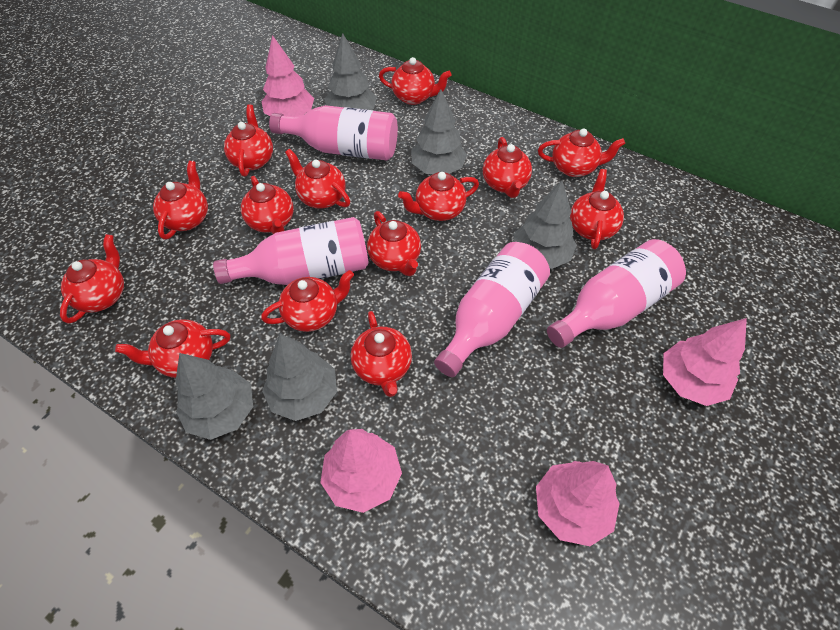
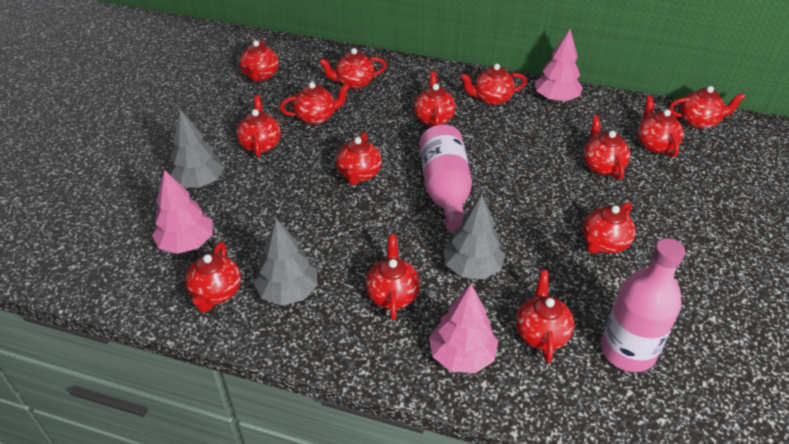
grey tree: [175,353,253,440] [262,334,337,421] [325,33,377,110] [411,89,467,174] [514,180,577,269] = 5 -> [169,109,225,188] [254,218,318,305] [443,194,505,279] = 3
pink bottle: [213,217,369,285] [269,105,398,161] [434,242,550,377] [547,239,686,348] = 4 -> [419,125,472,233] [601,238,685,372] = 2
pink tree: [261,35,314,116] [320,429,402,513] [536,461,620,546] [663,318,747,406] = 4 -> [152,170,213,254] [429,284,498,373] [535,29,583,102] = 3

